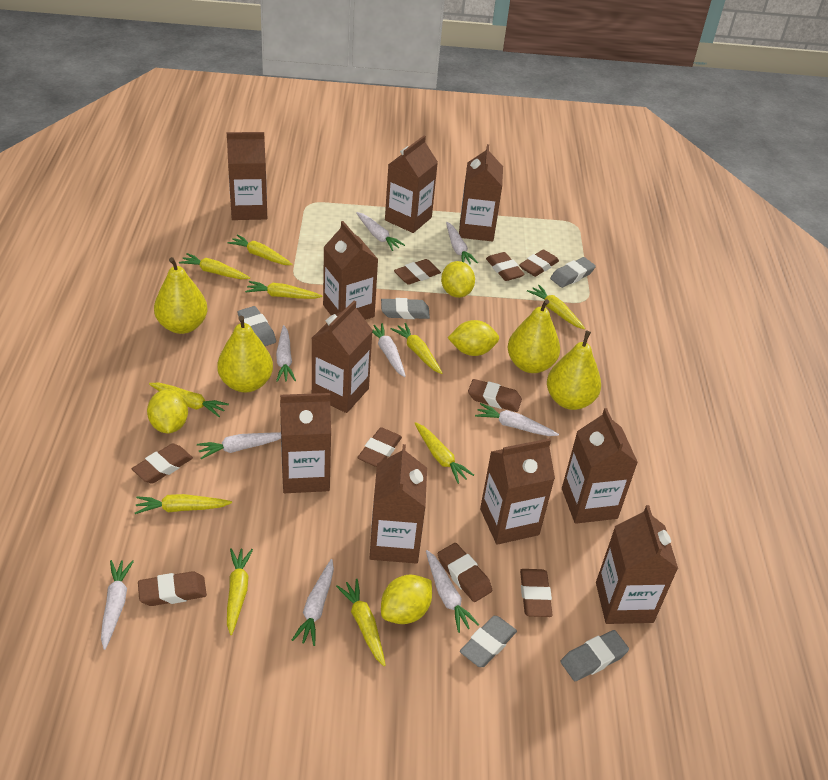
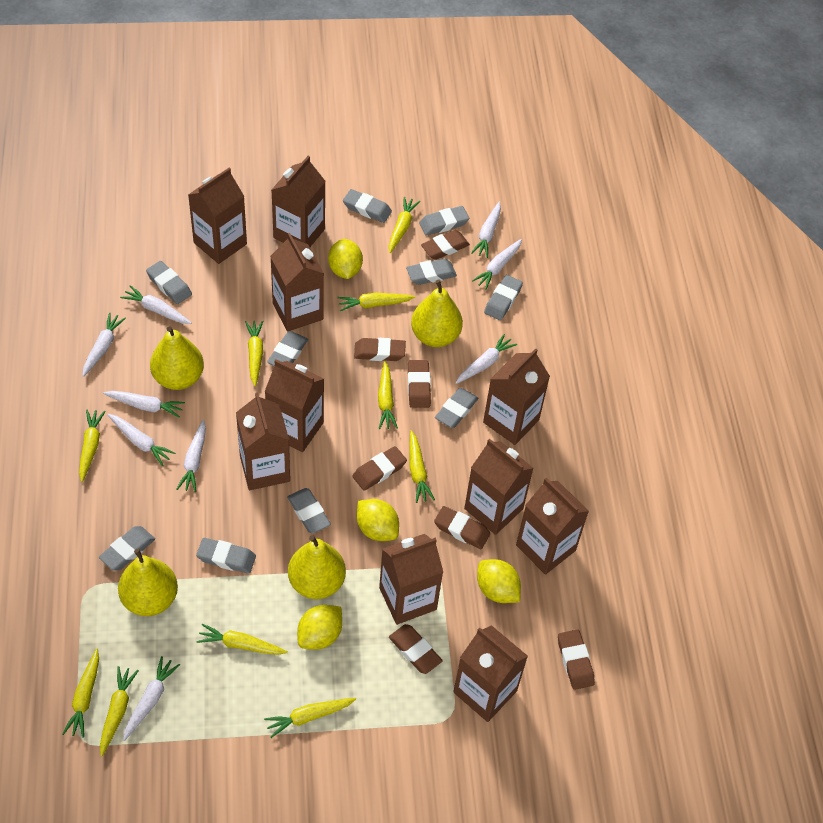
brown eraser: [132,444,193,483] [138,571,207,606] [357,427,402,467] [394,259,441,285] [438,543,492,602] [468,379,522,412] [486,252,525,281] [519,249,559,277] [520,569,553,617] = 9 -> [352,446,407,491] [354,338,406,361] [389,624,443,674] [408,360,431,408] [421,230,470,260] [434,506,490,549] [558,630,595,690] = 7
grey eraser: [238,306,276,346] [381,298,430,319] [460,616,517,667] [550,257,596,288] [561,630,629,681] = 5 -> [99,526,155,571] [146,261,192,304] [196,538,256,574] [267,331,308,366] [287,488,331,534] [343,189,392,223] [406,259,457,285] [419,206,469,236] [435,388,479,428] [484,275,523,320] = 10

